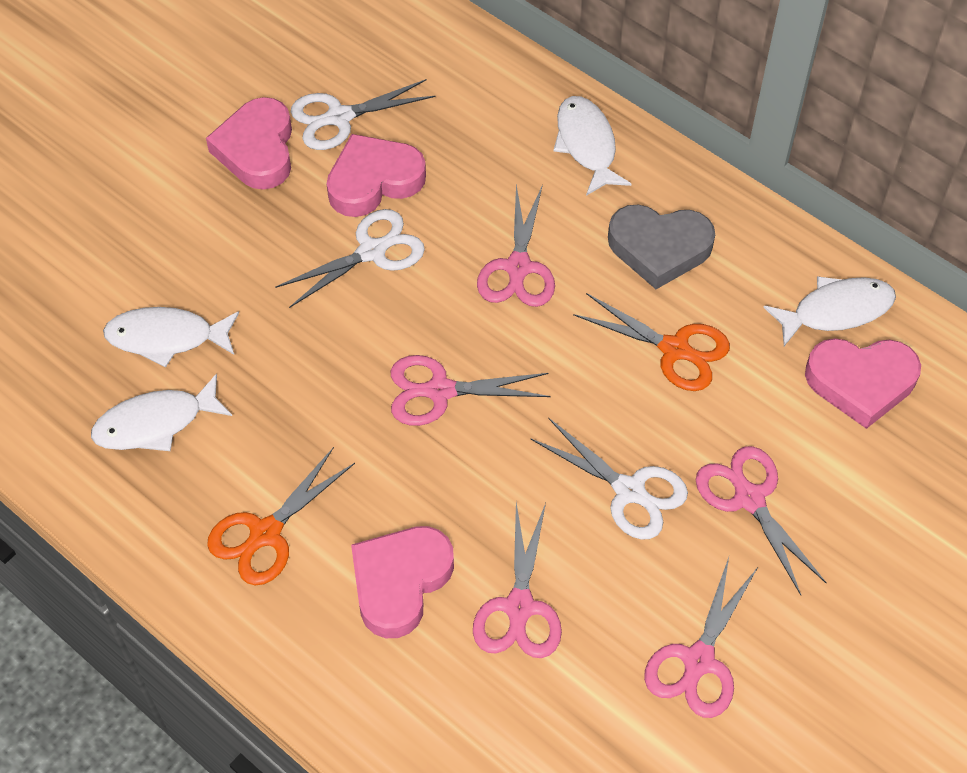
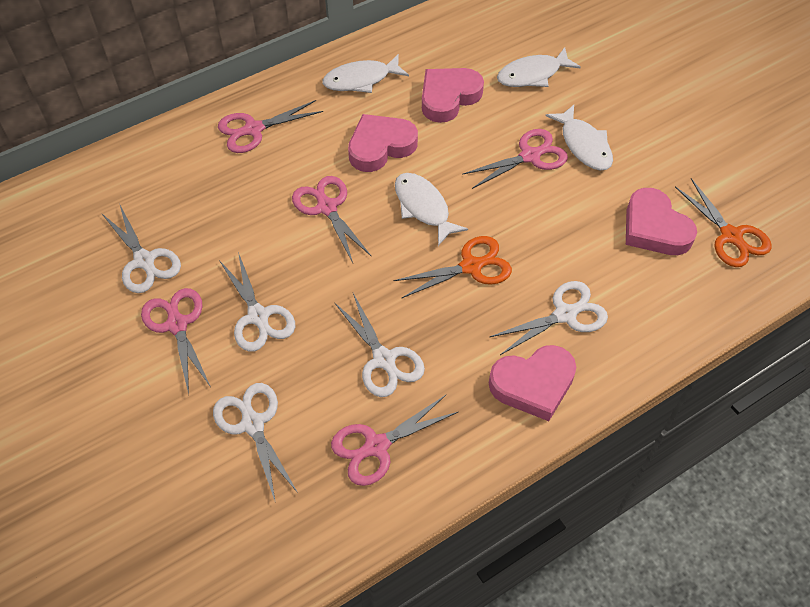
grey heart: [608,204,715,289] = 1 -> none = 0
white scissors: [275,209,425,308] [291,79,436,150] [531,418,688,540] = 3 -> [101,203,181,293] [213,383,298,503] [219,252,295,352] [334,293,425,397] [490,281,608,355] = 5

